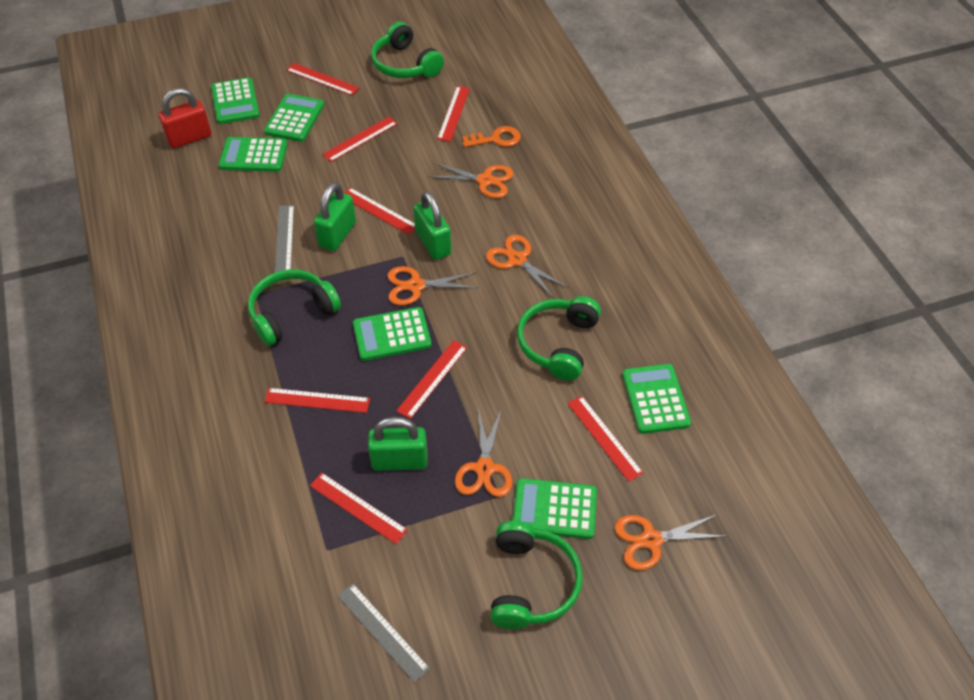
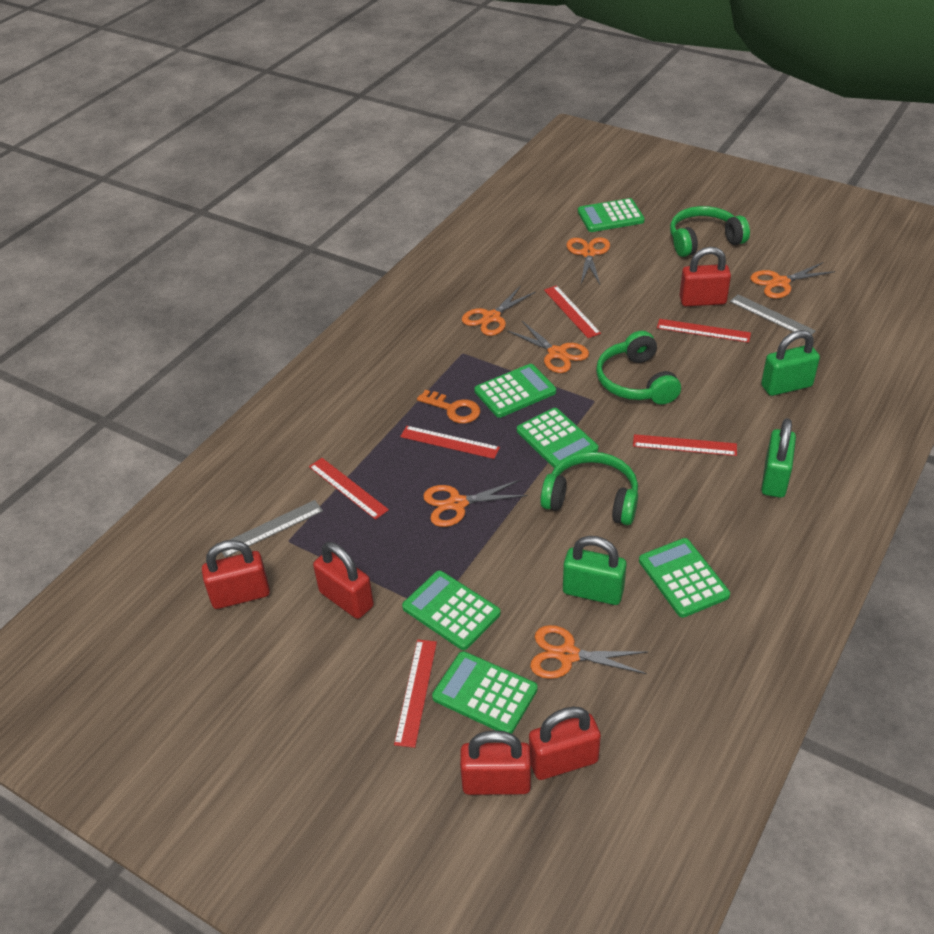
green headphones: [248,269,341,346] [371,22,444,78] [490,521,583,629] [517,296,601,381] = 4 -> [540,452,638,525] [596,331,681,405] [670,206,750,257] = 3
orange scissors: [388,266,479,306] [428,163,514,198] [455,408,512,497] [486,235,569,298] [614,514,727,570] = 5 -> [423,479,527,527] [462,285,536,336] [507,321,589,373] [530,625,648,679] [567,237,610,284] [750,262,835,299] = 6
red padlock: [159,88,212,148] = 1 -> [202,540,270,609] [313,542,374,619] [460,730,531,795] [529,707,601,780] [679,247,731,306] = 5
red ruler: [264,388,370,413] [286,63,360,95] [310,473,408,544] [322,117,398,162] [344,188,415,235] [396,340,467,419] [437,86,470,142] [567,396,644,482] = 8 -> [309,458,389,520] [394,640,437,748] [400,426,500,459] [544,285,601,338] [633,434,737,456] [657,319,751,343] = 6

